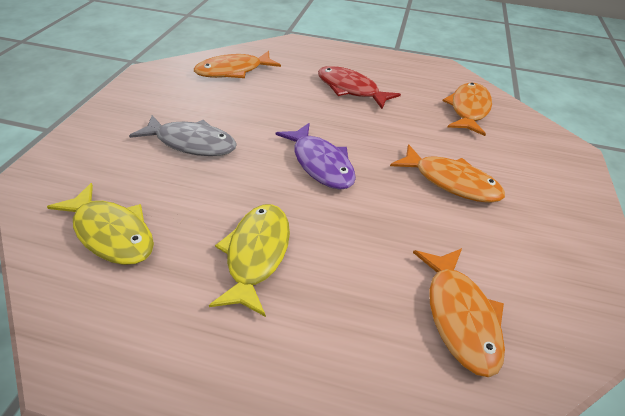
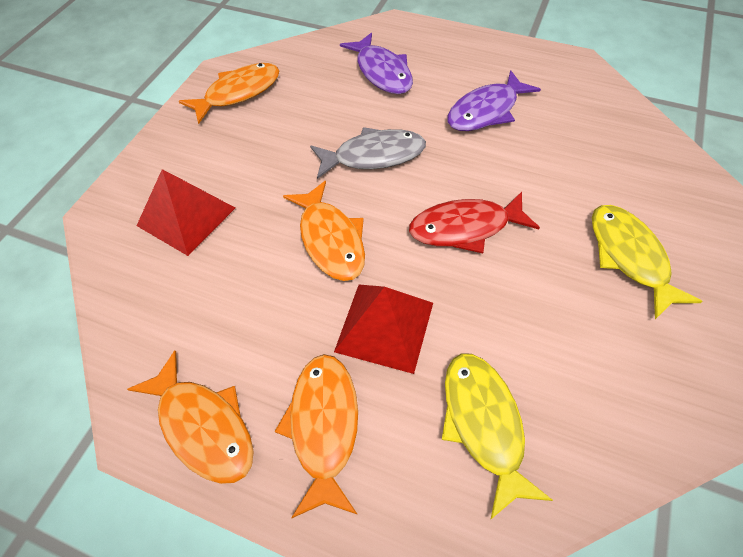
purple fish: [275,123,356,190] = 1 -> [340,33,413,94] [447,70,541,131] = 2
red pyramid: none = 0 -> [137,169,235,256] [334,285,433,374] = 2

